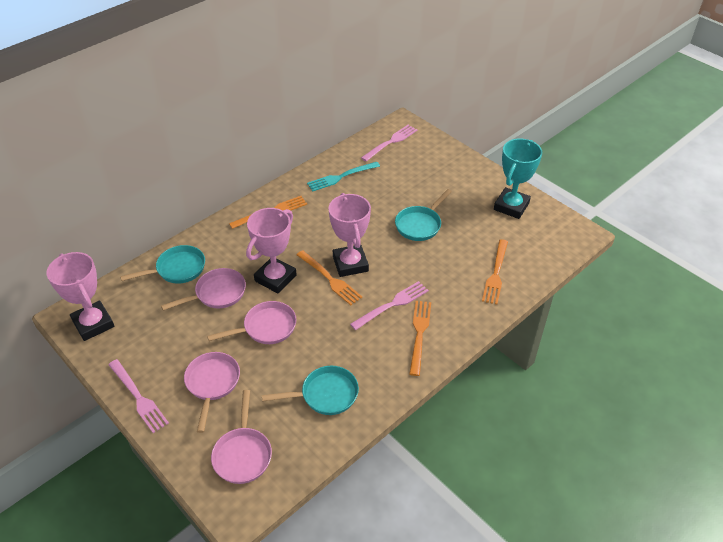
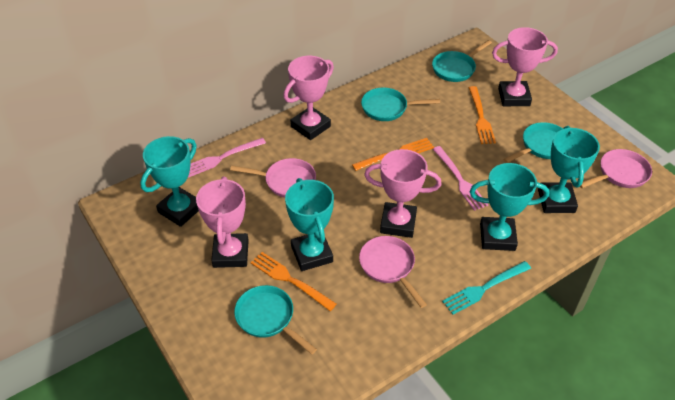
orange fork: [229,196,307,229] [296,250,362,305] [409,301,431,376] [482,239,508,304] = 4 -> [251,252,336,311] [352,138,434,171] [469,86,496,144] = 3
pink fork: [108,359,169,433] [350,281,429,330] [361,125,417,161] = 3 -> [188,138,266,178] [433,146,488,211] = 2
pink pan: [161,268,246,311] [184,352,240,433] [207,301,296,344] [211,390,272,484] = 4 -> [230,158,316,198] [359,236,427,308] [580,149,652,188] = 3
pink trophy: [47,252,114,341] [246,208,297,294] [328,193,371,277] = 3 -> [196,176,249,268] [283,56,334,140] [364,149,441,238] [492,27,558,106] = 4
turquoise pan: [120,245,205,283] [262,366,359,415] [395,189,452,241] = 3 -> [234,285,317,354] [361,88,440,121] [432,40,492,82] [503,122,563,163] = 4
turquoise trophy: [494,139,542,219] = 1 -> [140,136,199,227] [285,178,334,271] [470,163,550,251] [538,126,600,213] = 4

